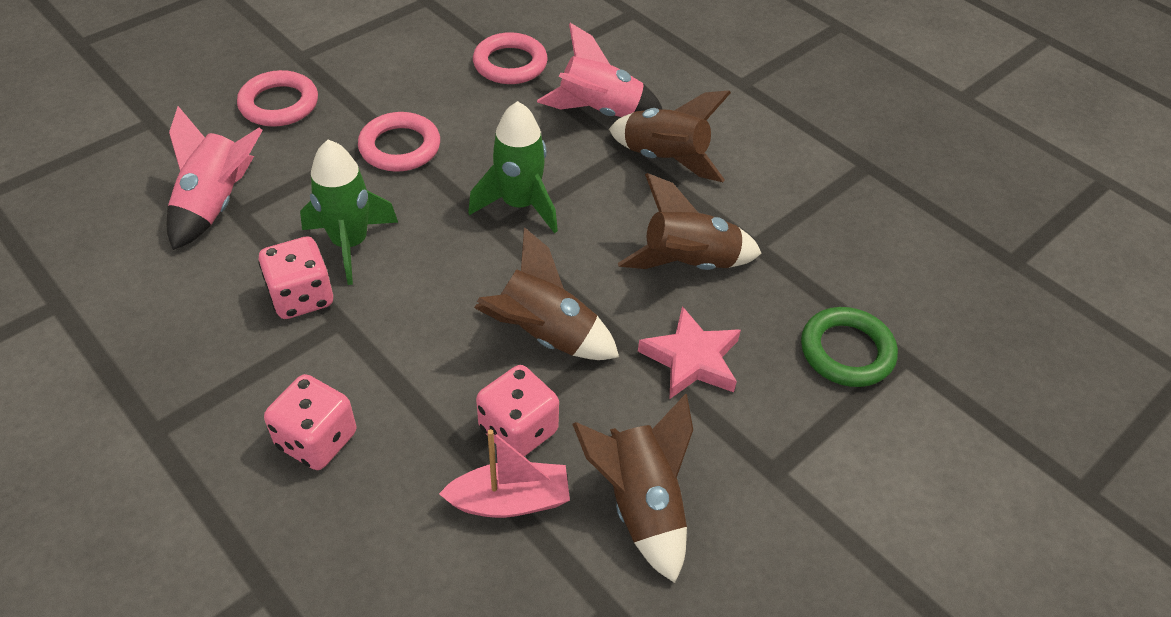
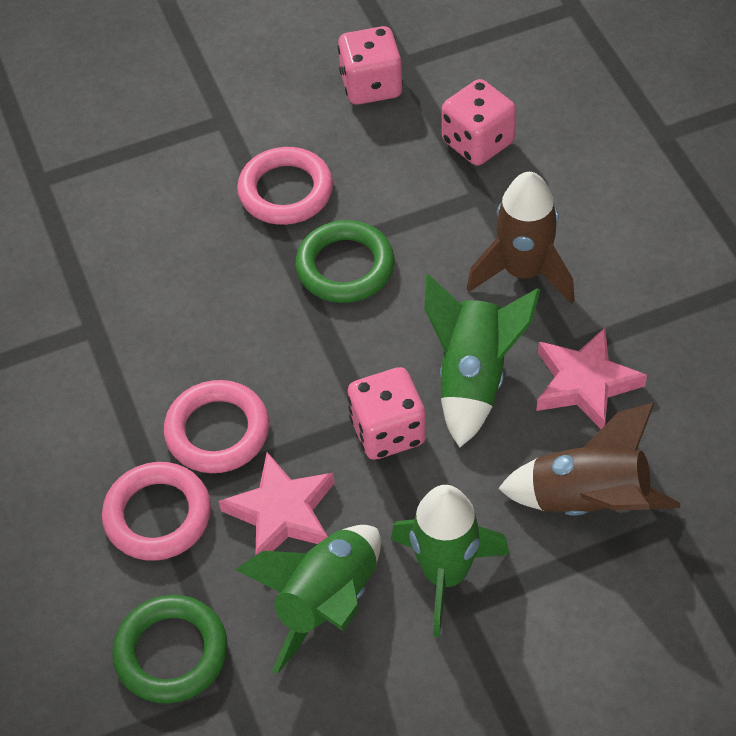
brown rocket: [474,227,619,360] [573,394,693,583] [609,91,731,182] [618,173,762,270] = 4 -> [467,172,575,304] [498,403,680,516] = 2
green ring: [801,307,898,387] = 1 -> [112,595,228,704] [295,220,394,303] = 2
green rocket: [300,140,398,285] [468,101,558,233] = 2 -> [235,525,381,674] [391,485,510,637] [425,274,540,447] = 3
pink boat: [439,429,570,518] = 1 -> none = 0
pink rocket: [167,106,263,250] [537,23,662,117] = 2 -> none = 0
pink star: [638,306,741,399] = 1 -> [219,452,335,555] [536,328,647,429] = 2

